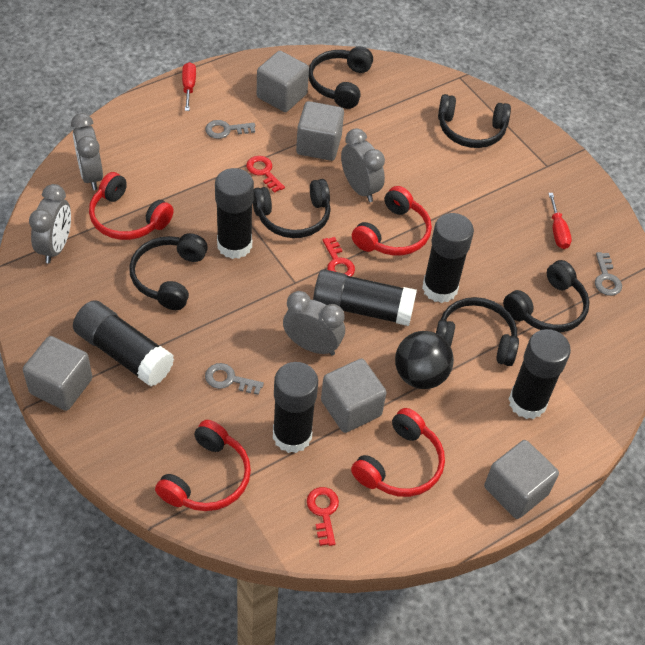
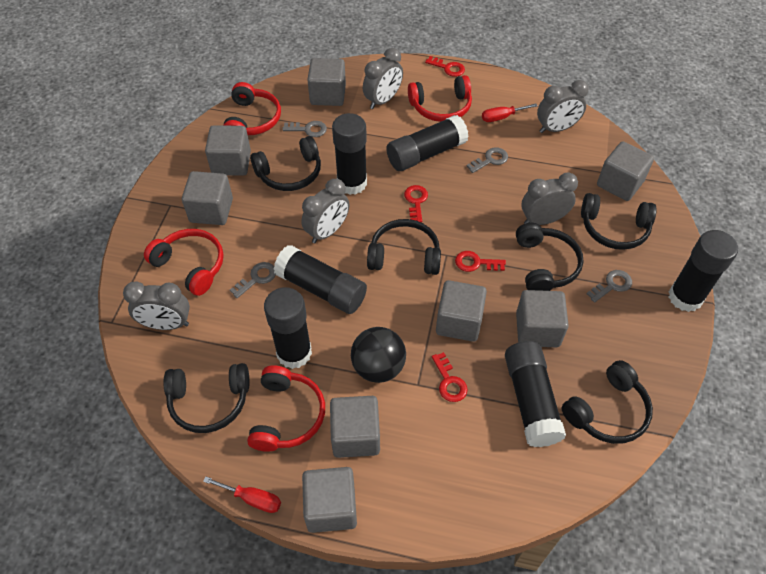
grey clock: [29,184,71,263] [71,113,103,190] [283,291,345,356] [341,128,385,202] = 4 -> [123,282,190,330] [301,179,349,243] [363,48,403,109] [521,173,578,225] [537,80,589,133] = 5
grey cube: [23,336,92,411] [257,51,309,112] [296,101,344,161] [321,359,387,433] [484,440,559,519] = 5 -> [182,171,233,225] [205,125,251,176] [302,467,357,533] [307,58,346,106] [330,396,380,458] [436,280,487,342] [516,290,569,347] [597,141,654,201] = 8
grey key: [205,120,255,139] [205,363,264,395] [595,252,622,296] = 3 -> [230,262,276,298] [282,121,327,137] [466,147,508,173] [587,270,632,303] = 4
red key: [246,156,285,193] [307,487,339,546] [323,237,355,276] = 3 -> [404,185,428,222] [425,56,465,77] [432,352,468,402] [455,251,506,272] = 4

